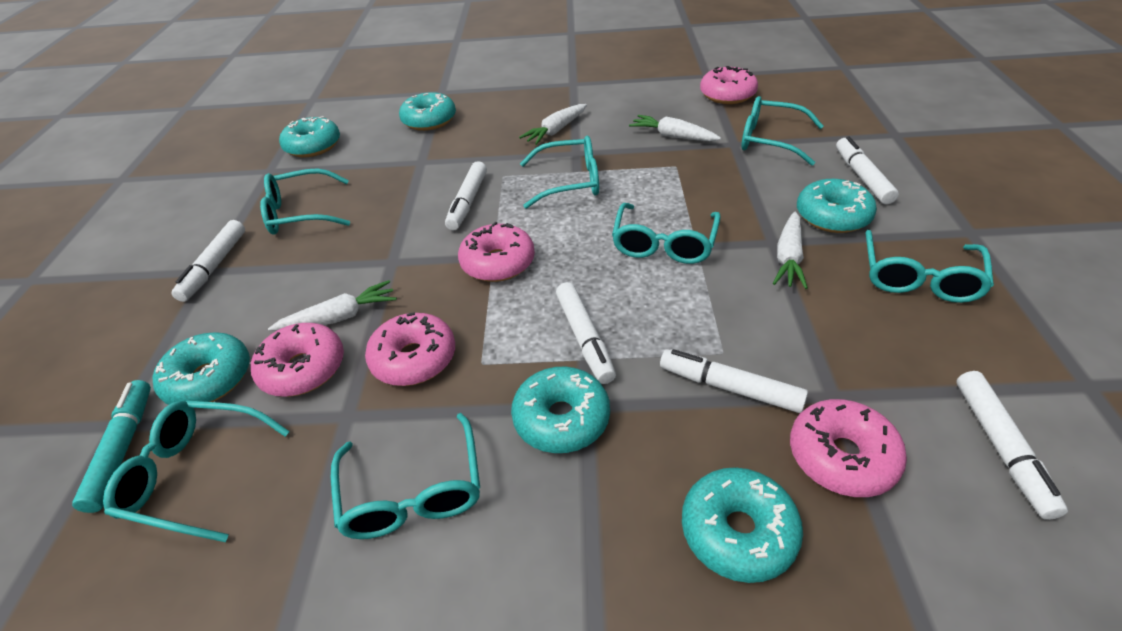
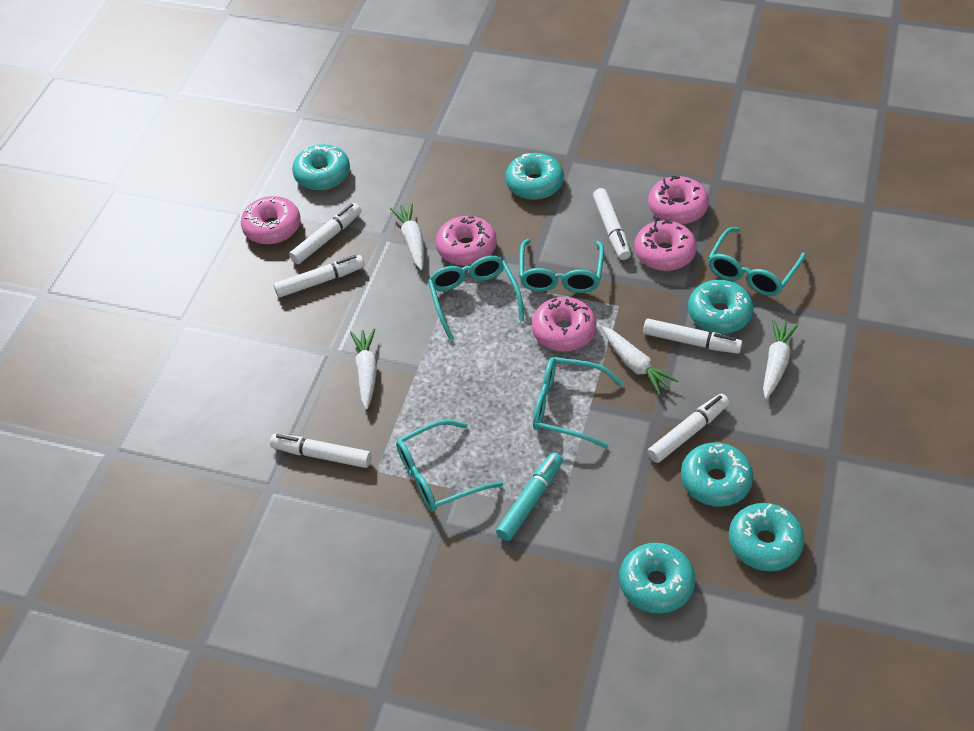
turquoise glasses: [103,400,290,542] [260,168,350,235] [331,413,480,539] [520,136,599,209] [612,203,721,264] [741,96,824,166] [865,230,994,303] = 7 -> [396,420,503,512] [428,256,524,341] [519,239,604,293] [533,357,623,449] [708,227,806,296] = 5

